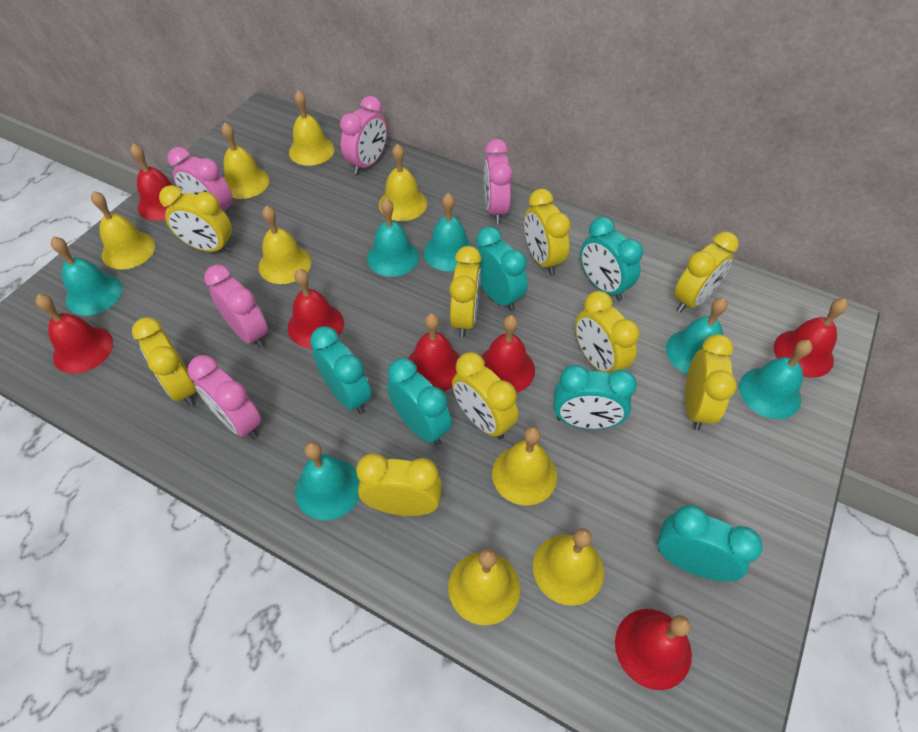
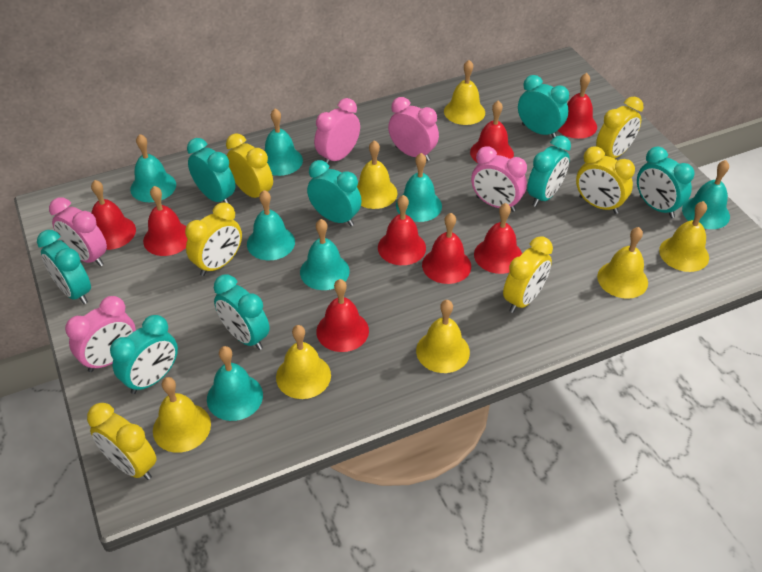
red bell: [35,294,113,374] [130,143,181,221] [288,269,344,348] [408,313,460,391] [481,315,535,393] [615,609,692,690] [774,298,848,378] = 7 -> [91,180,136,250] [143,186,188,256] [316,279,369,352] [378,195,426,265] [422,213,471,284] [470,100,514,162] [474,203,522,274] [558,73,597,139] = 8
turquoise bell: [51,237,122,315] [295,441,360,520] [367,198,419,277] [424,193,474,271] [666,298,728,374] [739,340,813,419] = 6 -> [130,134,176,202] [207,346,263,421] [247,190,295,260] [265,109,303,176] [300,219,350,290] [396,153,442,222] [682,160,730,229] = 7
turquoise clock: [310,326,372,414] [387,358,452,445] [476,227,528,311] [553,365,637,429] [580,217,643,301] [657,505,763,581] = 6 -> [37,230,91,304] [110,315,178,394] [187,138,236,204] [214,275,270,350] [307,160,362,226] [518,75,569,138] [527,135,571,207] [637,147,695,218] = 8
yellow bell: [91,191,155,270] [221,122,269,199] [259,206,311,284] [289,90,334,166] [379,144,427,221] [448,549,520,625] [492,426,557,506] [533,528,604,606] = 8 -> [153,377,211,453] [276,325,331,399] [357,140,398,209] [416,300,470,373] [444,60,485,125] [597,227,648,299] [659,201,709,272] = 7
yellow clock: [132,317,197,406] [159,185,232,253] [356,453,442,516] [450,246,482,337] [452,352,518,439] [524,189,571,275] [575,291,640,374] [674,232,739,313] [685,334,737,430] = 9 -> [87,403,157,480] [185,203,242,276] [226,133,273,198] [503,236,553,313] [576,146,635,214] [596,96,644,158] = 6

